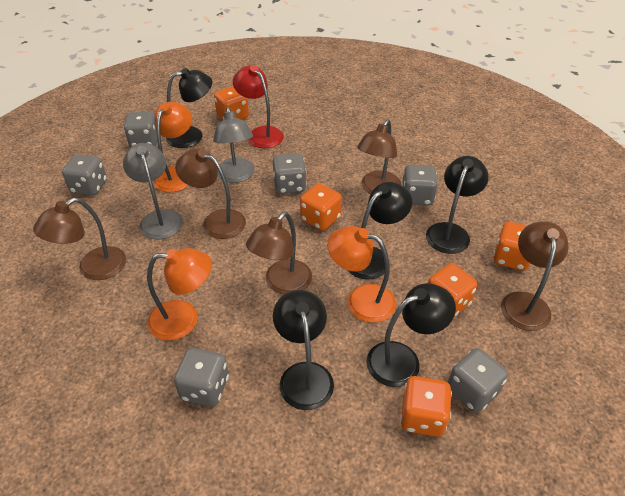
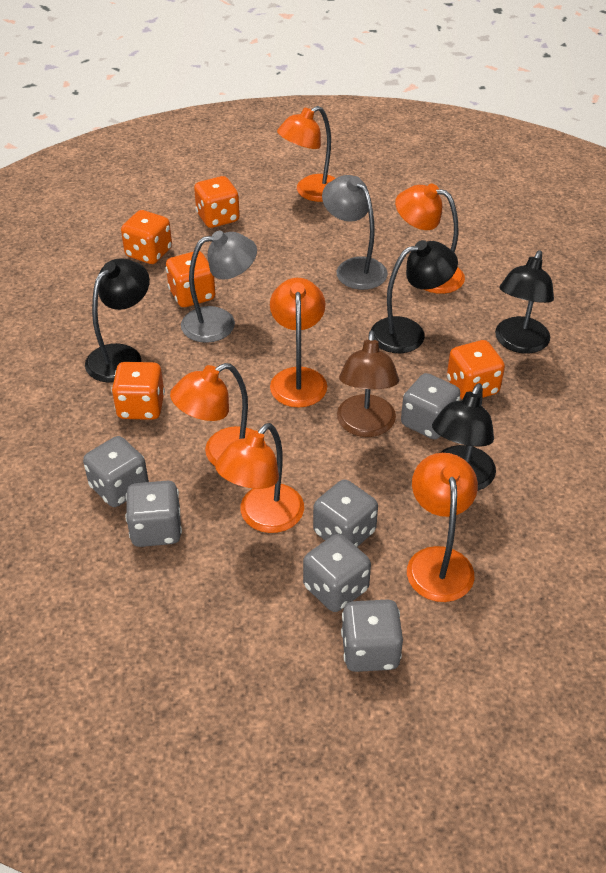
black lamp: [166,68,212,148] [273,290,334,410] [347,182,412,280] [366,283,456,387] [426,156,489,254] = 5 -> [85,258,150,383] [371,240,458,353] [432,383,496,491] [495,251,554,354] = 4
brown lamp: [33,198,126,280] [175,149,246,239] [246,212,312,294] [357,120,401,194] [501,222,569,331] = 5 -> [337,330,399,437] = 1
orange lamp: [147,248,212,341] [153,102,192,193] [327,226,396,323] = 3 -> [170,363,265,466] [215,423,304,533] [270,278,327,407] [277,106,336,202] [395,184,465,294] [407,453,478,602] = 6
red lamp: [233,65,284,148] = 1 -> none = 0

